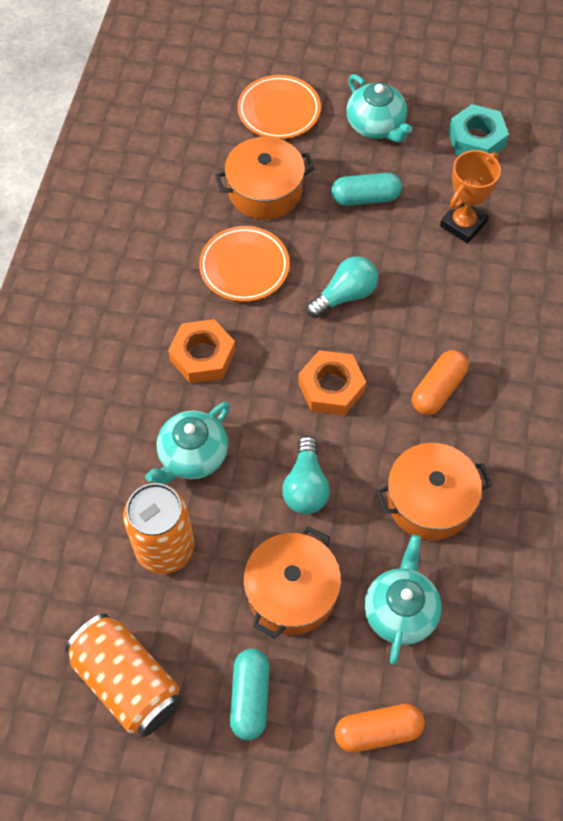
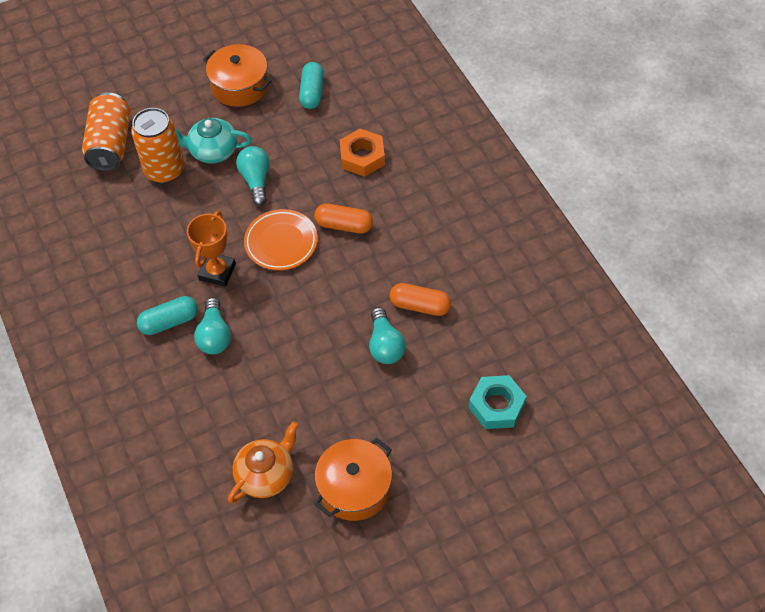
orange nut: [168,319,236,383] [298,350,366,416] = 2 -> [340,129,385,177] = 1
orange plate: [199,226,290,302] [238,75,321,139] = 2 -> [244,209,318,270] = 1
orange pot: [215,137,314,219] [243,526,341,639] [376,443,492,540] = 3 -> [203,44,272,107] [314,438,392,521] = 2
orange teapot: none = 0 -> [228,421,299,503] = 1
turquoise light bulb: [282,436,330,514] [306,256,378,318] = 2 -> [194,298,231,354] [236,146,270,206] [369,307,406,364] = 3
turquoise teapot: [145,401,230,484] [346,74,412,142] [364,535,441,665] = 3 -> [175,118,252,163] = 1

